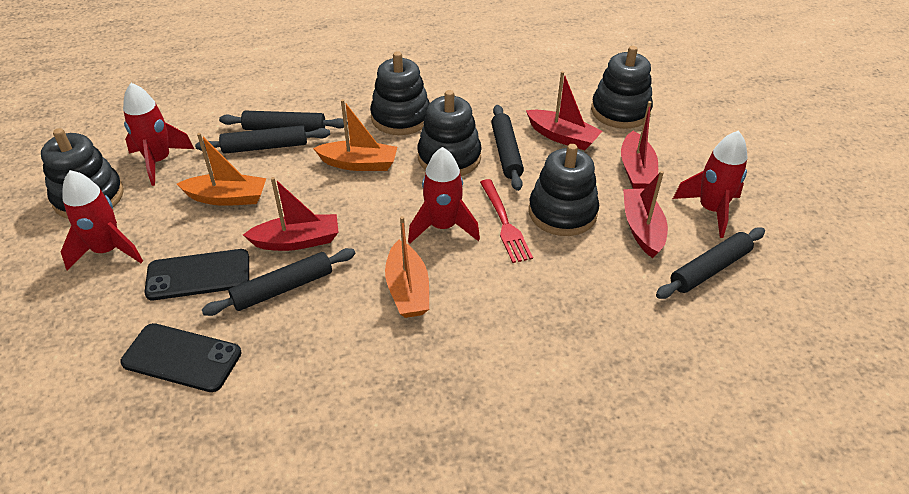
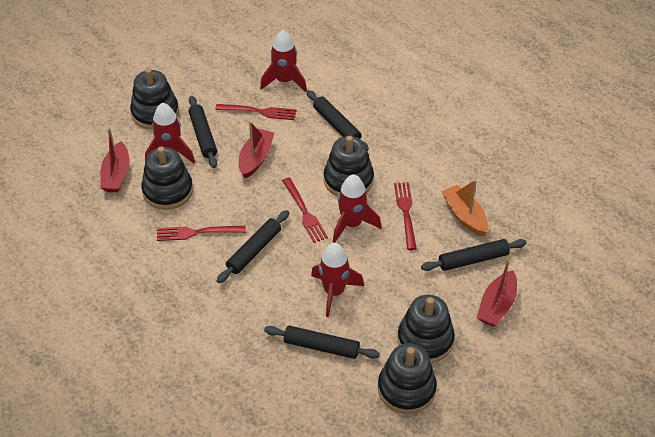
black phone: [120,323,241,392] [144,249,249,300] = 2 -> none = 0
orange boat: [177,133,266,206] [313,99,397,171] [385,216,429,318] = 3 -> [441,180,488,236] = 1
red boat: [243,177,339,251] [526,71,602,150] [621,101,658,189] [623,171,668,258] = 4 -> [100,128,130,192] [239,122,274,178] [477,260,517,327] = 3
red fork: [480,179,533,263] = 1 -> [157,226,246,241] [215,104,297,120] [282,177,328,243] [394,182,417,250] = 4

